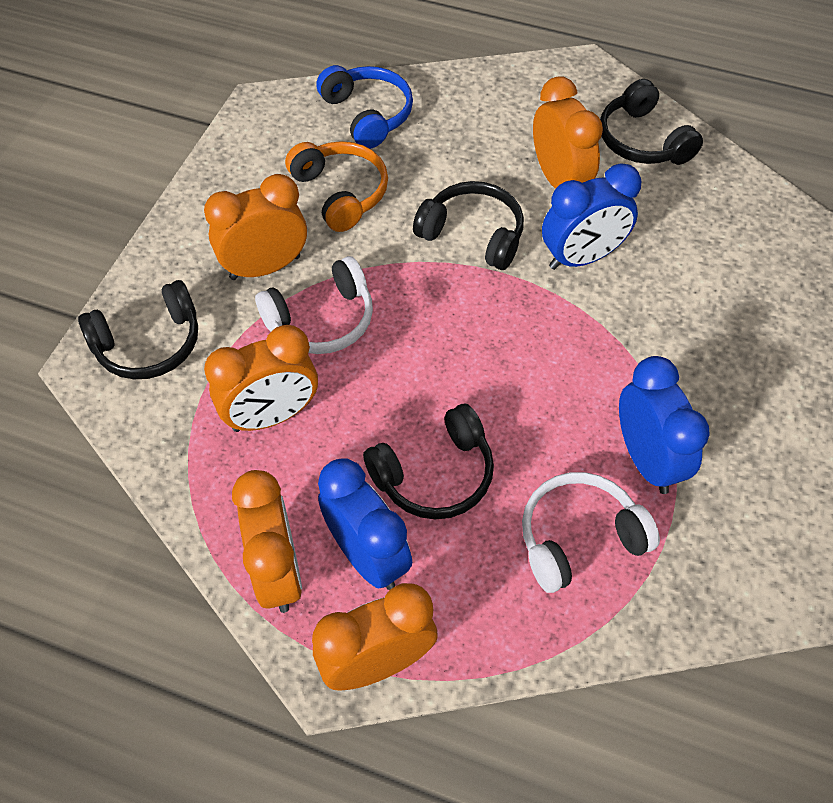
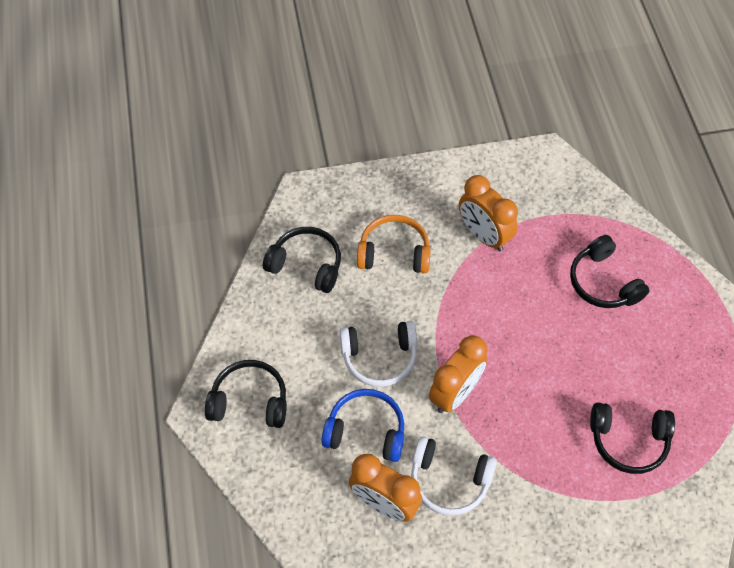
blue clock: [318,458,412,590] [542,164,641,270] [619,356,710,494] = 3 -> none = 0
orange clock: [204,174,307,280] [204,325,318,432] [232,470,302,613] [312,583,438,691] [533,76,603,189] = 5 -> [349,454,422,522] [429,335,488,413] [459,175,518,251] = 3

